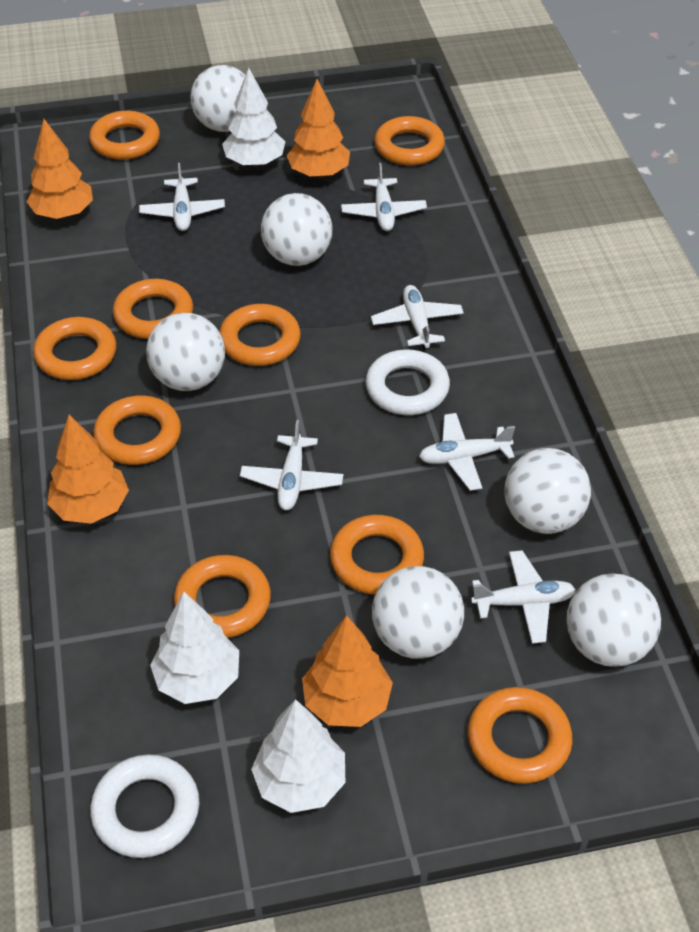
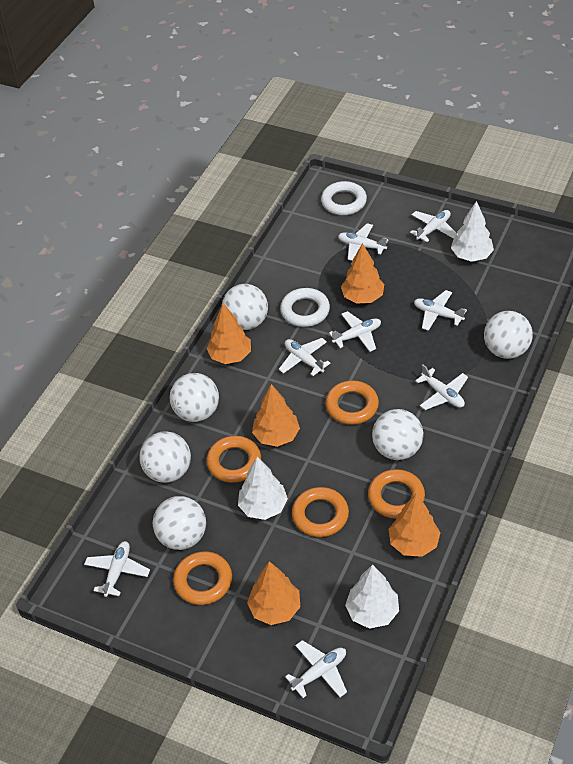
orange ring: [33,317,116,380] [89,111,160,160] [93,395,181,465] [113,279,193,339] [174,555,271,638] [219,304,300,366] [330,515,424,595] [374,116,445,166] [468,687,572,784] = 9 -> [173,551,232,605] [206,436,261,483] [292,487,349,537] [325,380,379,425] [368,469,425,519] = 5
orange tree: [27,119,93,219] [47,415,129,524] [287,79,350,178] [302,615,393,727] = 4 -> [206,303,251,364] [247,561,300,625] [252,384,300,447] [341,243,384,304] [389,493,441,557] = 5
white plane: [139,163,225,231] [240,420,343,510] [341,163,427,231] [371,285,464,349] [419,413,515,491] [471,550,576,644] = 6 -> [84,541,150,597] [279,338,331,376] [285,640,347,698] [329,311,381,352] [338,223,388,261] [410,210,458,242] [414,290,467,331] [415,364,468,410] = 8

